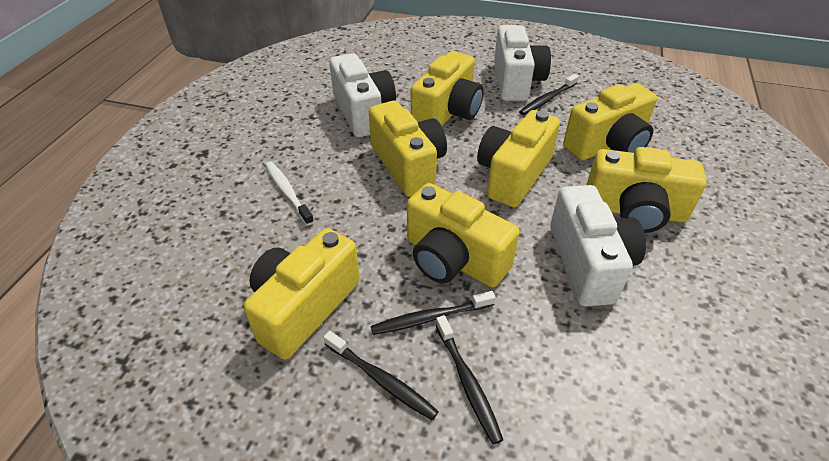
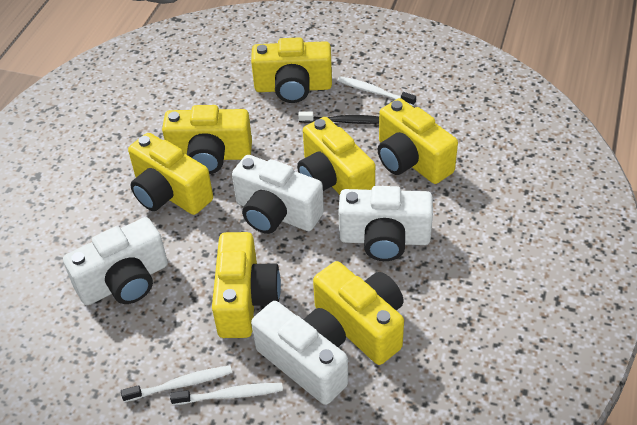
black toothbrush: [324,331,439,420] [371,291,496,335] [436,315,503,445] [519,74,579,115] = 4 -> [298,111,379,124] = 1
white camera: [329,53,396,138] [494,25,551,101] [550,185,646,307] = 3 -> [63,217,168,305] [232,155,324,234] [251,301,348,405] [339,186,433,261] = 4
white toothbrush: [265,161,314,226] = 1 -> [121,366,232,402] [170,383,283,405] [337,76,416,106] = 3

